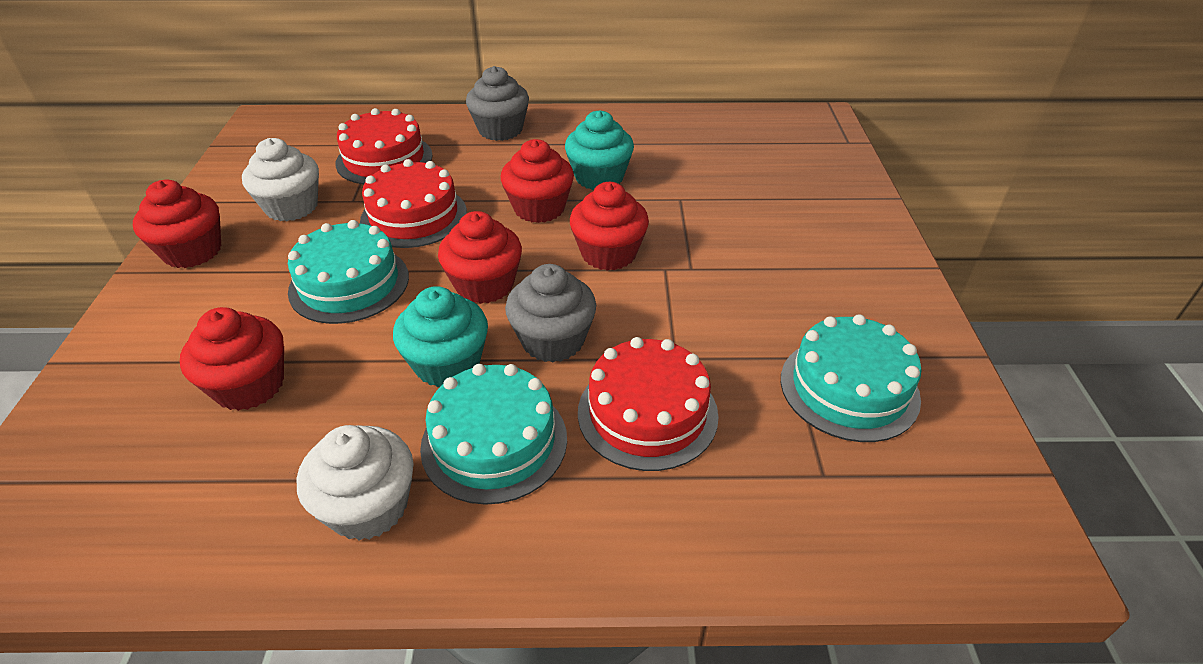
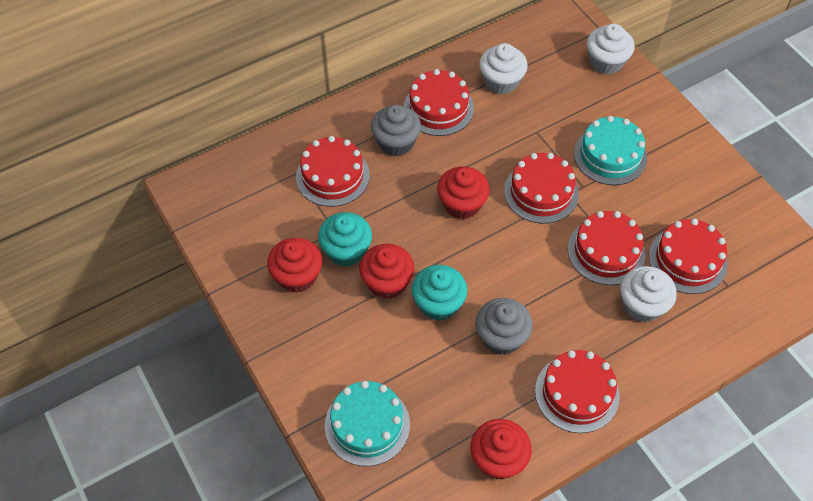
red cake: [336,108,433,185] [360,159,467,248] [578,337,719,471] = 3 -> [296,136,370,207] [404,69,474,136] [504,153,579,224] [535,350,619,433] [568,211,646,285] [649,219,728,294] = 6
red cupcake: [133,180,221,268] [180,307,284,411] [438,211,522,304] [501,139,574,223] [570,182,649,271] = 5 -> [267,238,322,293] [359,244,414,299] [437,166,490,219] [471,419,532,479] = 4
turquoise cake: [288,220,409,324] [420,364,567,505] [781,314,922,442] = 3 -> [325,381,410,466] [574,116,647,185] = 2
white cupcake: [242,138,319,222] [297,425,413,541] = 2 -> [479,43,528,94] [587,24,635,75] [620,266,677,322] = 3

